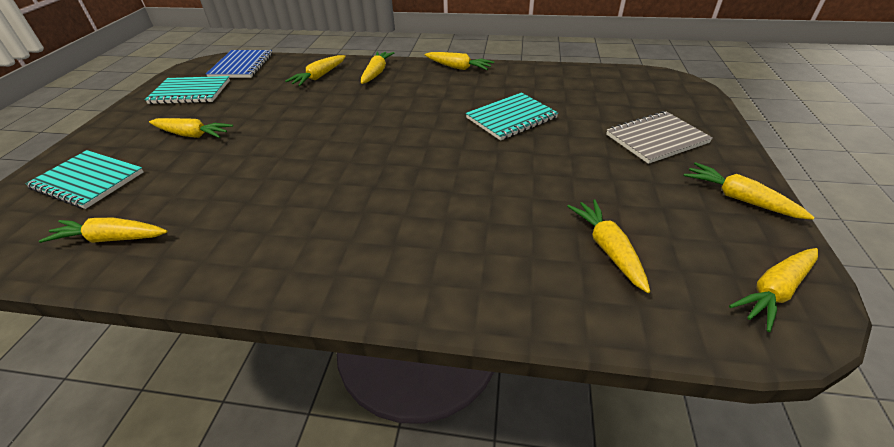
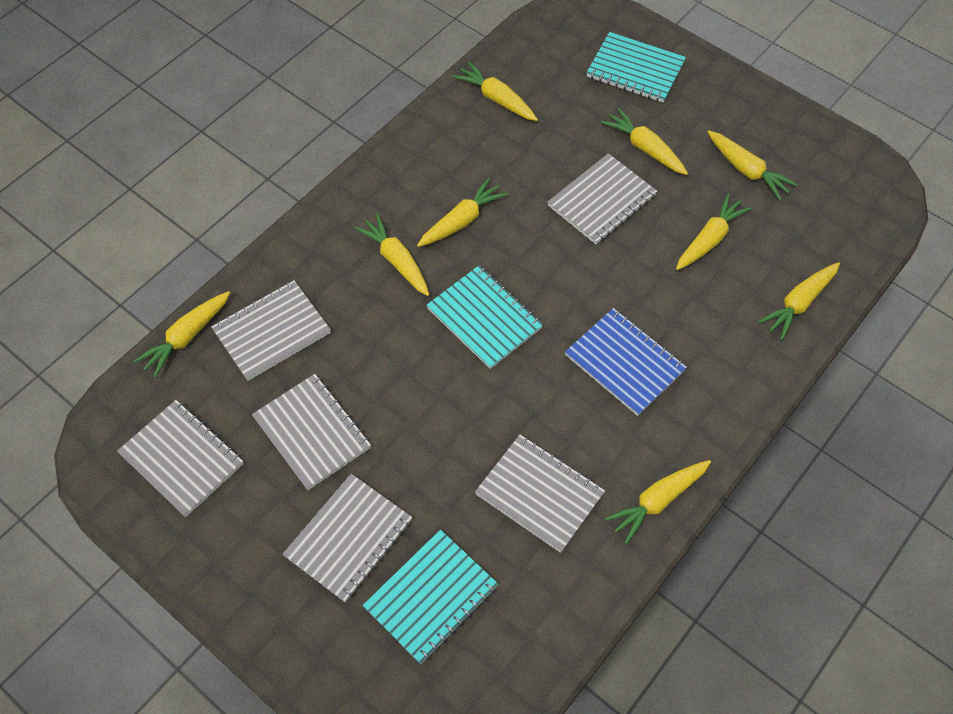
grey notebook: [606,111,713,164] = 1 -> [117,400,244,517] [211,280,331,381] [252,374,371,490] [283,474,412,602] [475,435,605,553] [548,153,657,244] = 6
yellow carrot: [39,218,167,243] [149,118,233,138] [285,55,346,86] [361,51,394,84] [425,52,494,70] [567,199,650,293] [684,162,815,220] [729,248,818,332] = 8 -> [134,291,230,378] [354,213,429,296] [417,178,508,247] [452,62,538,121] [601,108,688,175] [605,460,711,544] [676,193,752,270] [708,131,798,200] [758,262,840,340] = 9

